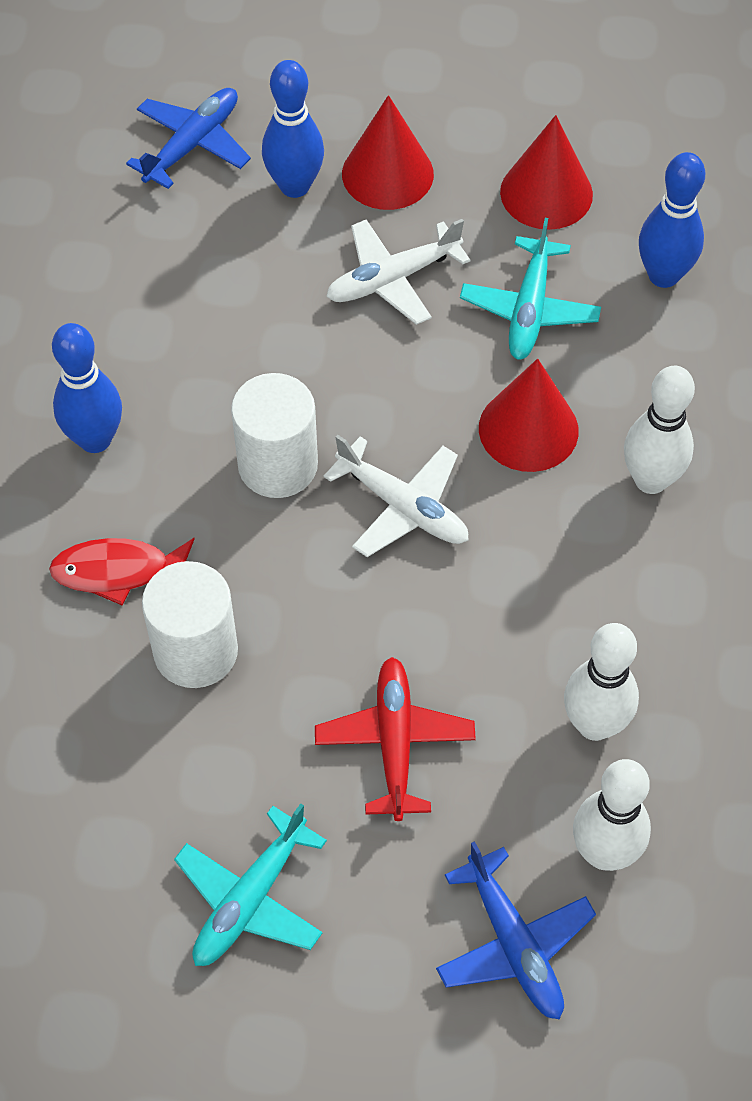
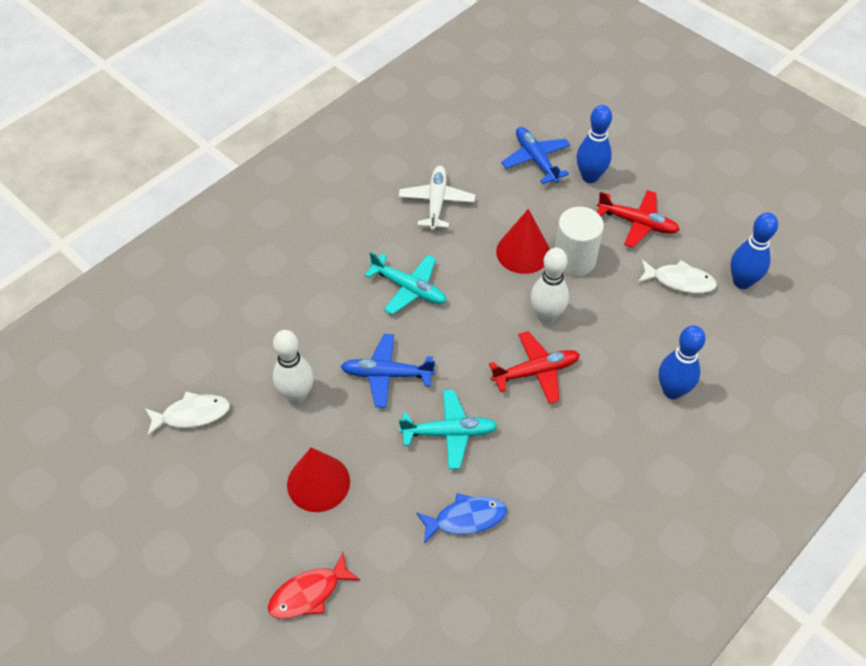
blue fish: none = 0 -> [416,493,507,543] = 1
red cone: [342,95,434,210] [479,358,579,472] [500,115,593,230] = 3 -> [287,447,350,512] [496,209,550,274] = 2
red plane: [315,657,476,821] = 1 -> [489,331,580,404] [597,190,680,248] = 2
white bowling pin: [564,623,639,741] [573,759,651,871] [624,366,695,494] = 3 -> [273,330,314,403] [530,248,569,324] = 2
white cylinder: [142,561,238,688] [231,373,318,498] = 2 -> [555,207,604,276] = 1
white fish: none = 0 -> [145,392,230,436] [638,260,717,294] = 2
white plane: [323,435,469,557] [326,219,471,325] = 2 -> [399,166,475,230] = 1

